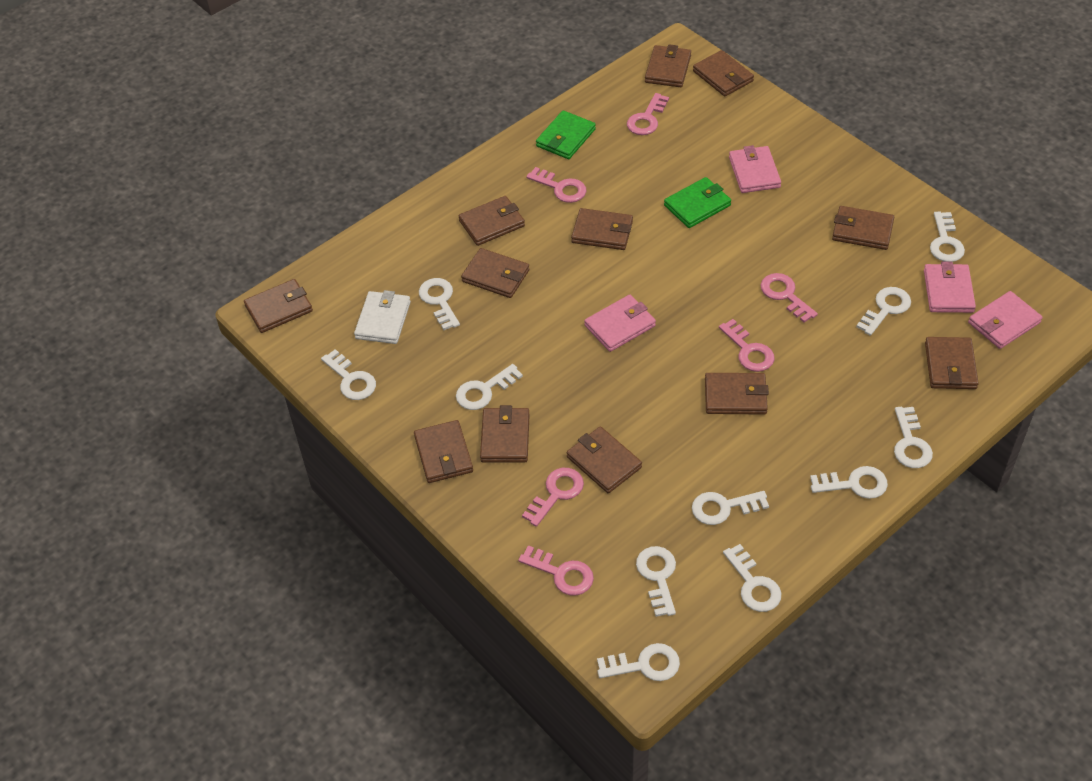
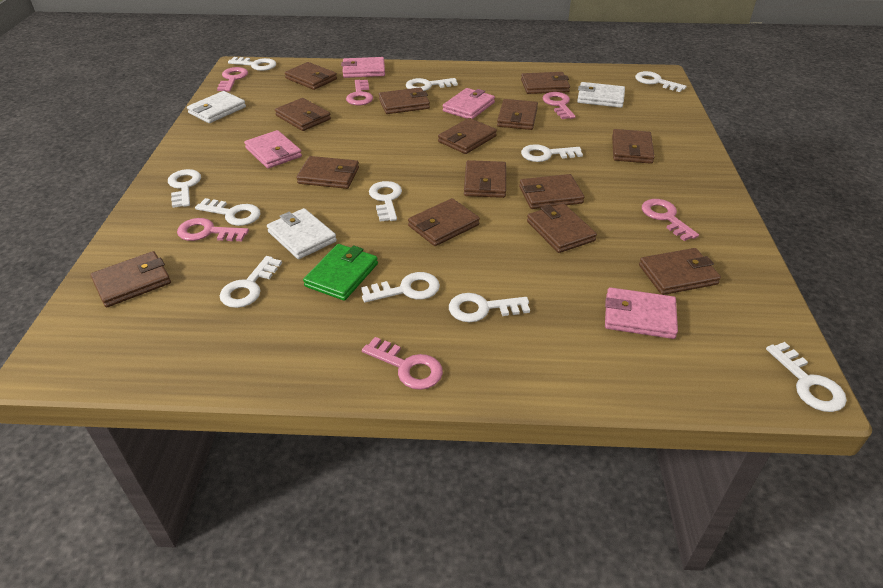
brown wallet: [244,279,313,333] [414,420,473,483] [459,196,525,246] [461,248,530,298] [480,405,530,462] [567,426,642,493] [571,208,633,250] [645,44,691,87] [693,50,754,96] [705,373,769,415] [832,206,894,250] [925,337,979,389] = 12 -> [90,251,171,307] [275,98,331,131] [285,62,337,90] [296,156,359,189] [378,87,430,114] [408,198,480,246] [438,118,497,154] [464,160,506,198] [497,99,538,130] [519,174,584,209] [521,72,570,94] [527,203,597,253] [612,129,655,164] [639,248,721,295] = 14
green wallet: [536,110,596,159] [664,177,731,228] = 2 -> [303,244,378,301] = 1
white wallet: [354,290,411,344] = 1 -> [187,91,246,123] [267,208,337,259] [577,82,625,108] = 3

